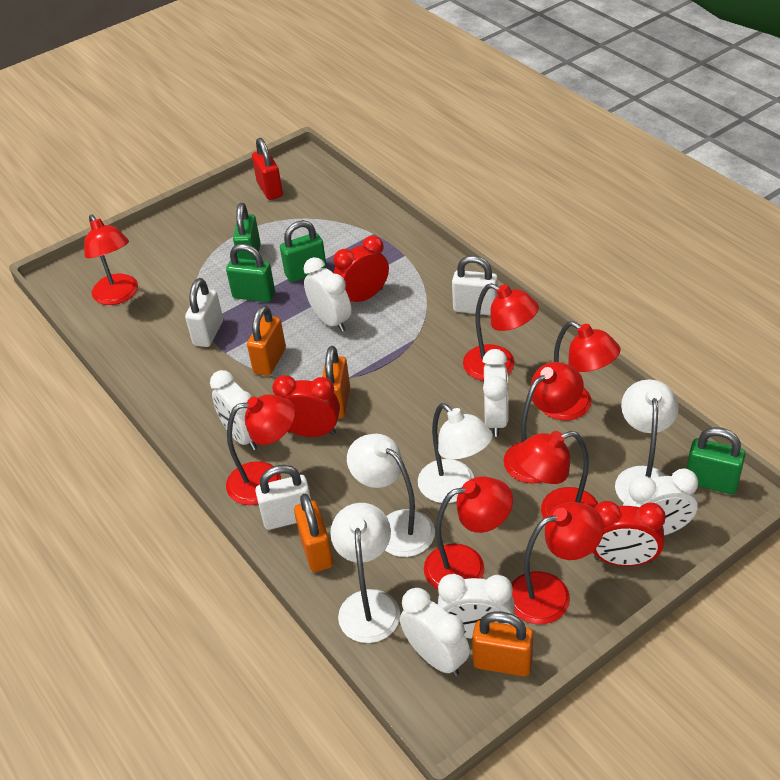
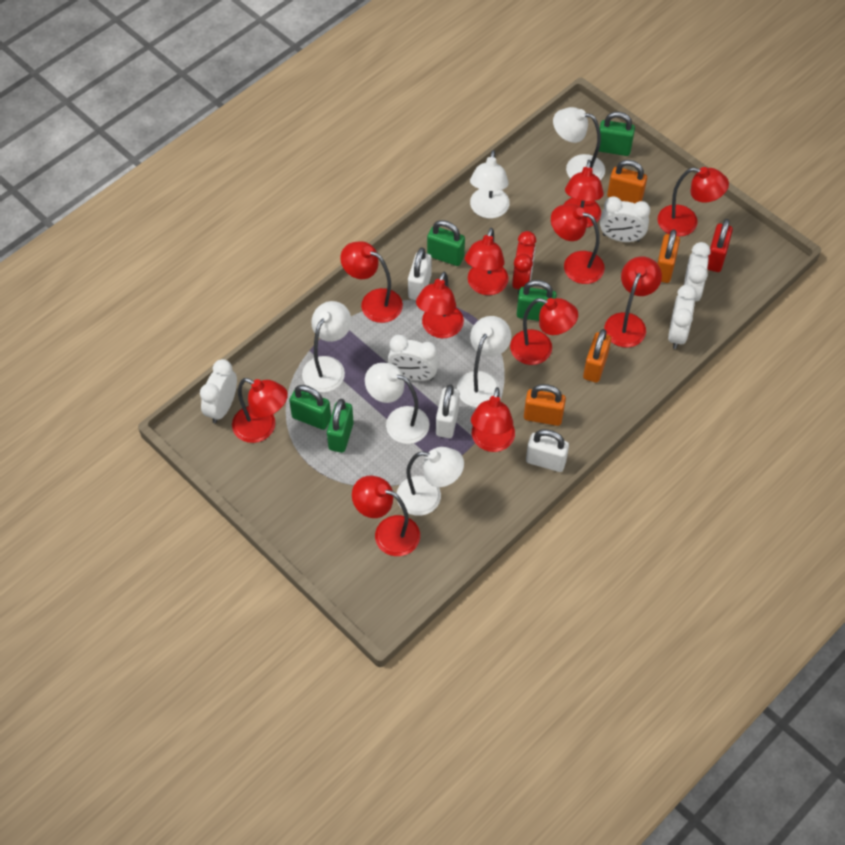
green padlock: [226,244,275,302] [233,203,261,260] [280,220,327,282] [686,427,746,494] = 4 -> [289,385,331,430] [327,399,354,453] [427,220,465,266] [517,280,557,321] [599,112,635,156] = 5
red clock: [272,375,340,437] [334,236,389,302] [593,501,666,566] = 3 -> [512,231,536,295] = 1
red lamp: [84,214,138,305] [226,394,295,505] [424,477,513,590] [463,283,539,381] [503,362,584,483] [511,502,604,624] [515,431,598,518] [543,321,620,420] = 8 -> [232,378,288,443] [340,241,403,323] [352,476,420,556] [416,272,464,338] [465,228,509,295] [471,387,515,452] [510,298,578,365] [551,204,605,284] [563,160,604,228] [604,257,662,347] [657,167,729,237] = 11
white clock: [210,370,257,450] [304,257,352,332] [400,588,470,676] [438,574,514,639] [482,349,509,437] [623,469,698,535] = 6 -> [200,359,237,423] [388,335,440,381] [600,197,650,242] [668,285,697,349] [684,242,711,302] = 5
white lamp: [330,503,400,643] [347,434,435,557] [418,403,493,503] [615,380,679,503] = 4 -> [302,301,351,392] [365,363,429,444] [397,447,464,516] [457,316,511,407] [470,150,510,218] [553,107,605,180] = 6

